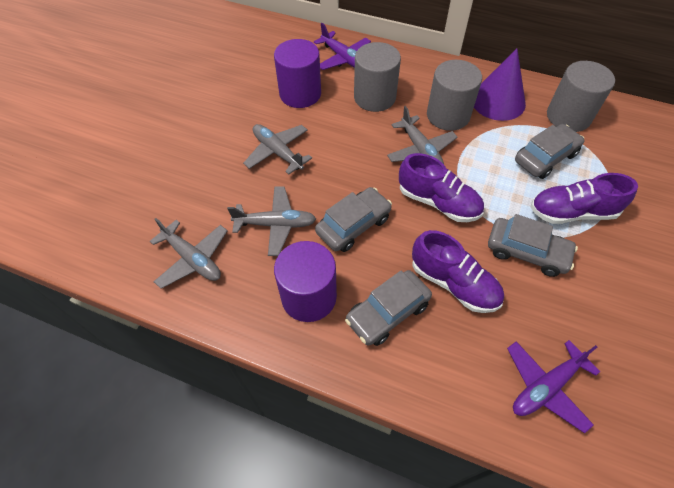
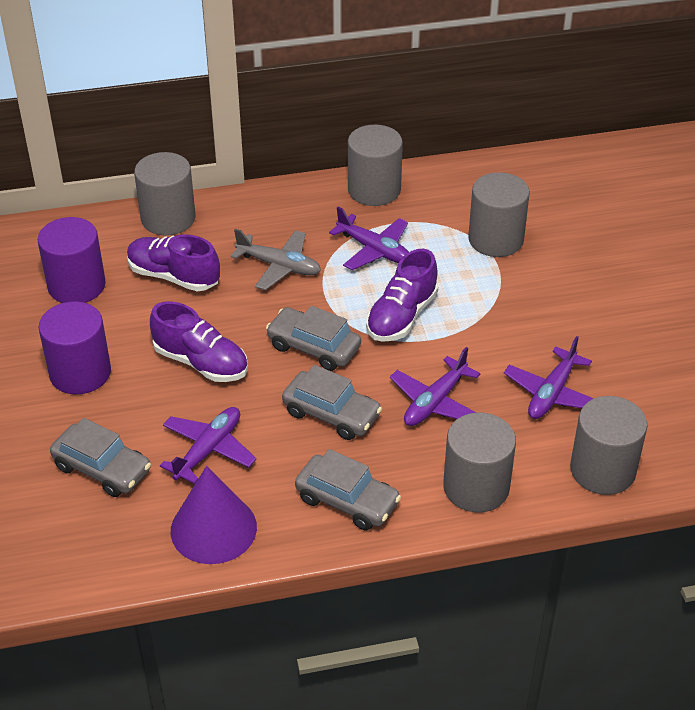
grey cylinder: [354,42,401,112] [427,60,482,131] [547,61,615,132] = 3 -> [134,152,195,235] [348,125,403,206] [443,412,516,512] [468,172,530,257] [570,396,648,495] = 5
grey plane: [150,218,228,289] [227,186,316,256] [243,124,312,175] [387,106,457,164] = 4 -> [231,229,321,290] = 1
purple plane: [314,23,371,70] [507,340,601,433] = 2 -> [160,407,256,484] [329,206,409,270] [390,347,480,426] [504,336,594,419] = 4

